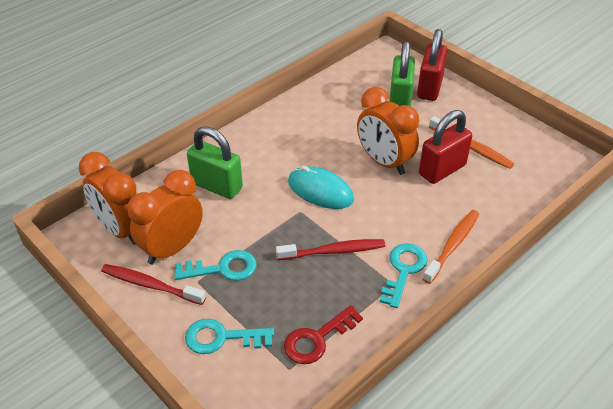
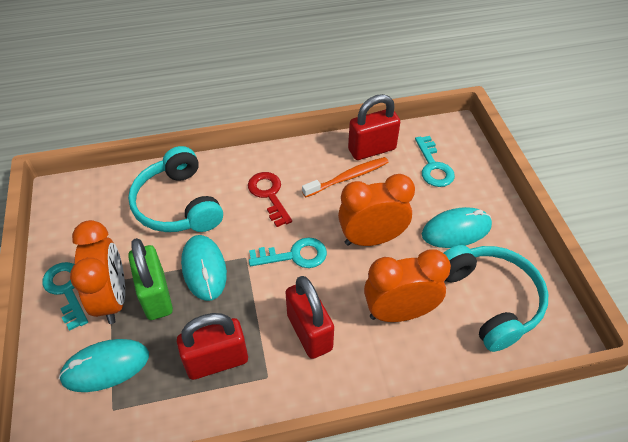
green padlock: [187,126,243,199] [390,41,415,107] = 2 -> [128,238,173,320] = 1
orange toothbrush: [423,210,479,284] [429,116,514,169] = 2 -> [302,157,389,198] = 1
red padlock: [417,29,448,101] [419,110,472,184] = 2 -> [177,313,248,380] [286,276,334,359] [348,94,400,160] = 3
red toothbrush: [101,264,206,305] [276,239,385,260] = 2 -> none = 0
turquoise headphones: none = 0 -> [128,146,223,232] [444,245,548,352] = 2
turquoise mouse: [288,166,354,209] = 1 -> [59,339,149,392] [181,235,227,301] [422,207,492,248] = 3

